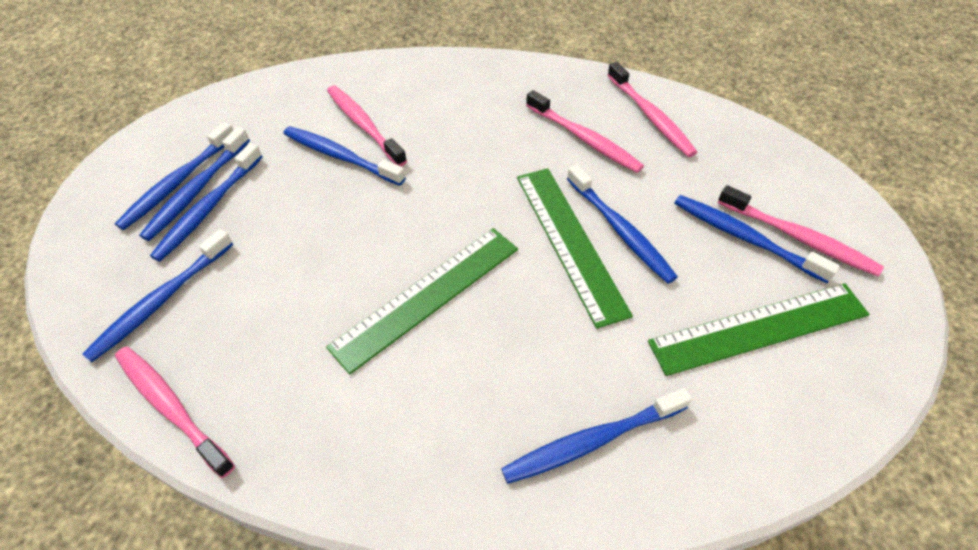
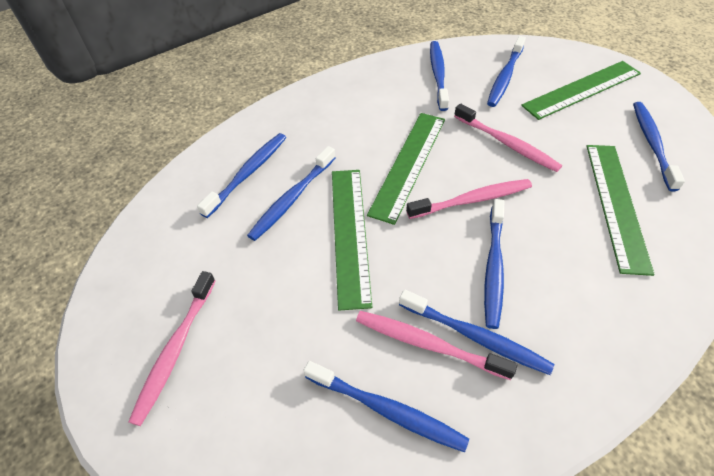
green ruler: [326,228,518,374] [517,168,633,329] [648,283,869,376] = 3 -> [332,170,372,311] [367,113,445,225] [521,61,641,120] [586,145,655,276] = 4
pink toothbrush: [115,347,235,478] [327,86,407,166] [526,90,644,173] [608,62,697,157] [718,185,884,276] = 5 -> [129,271,215,426] [356,311,517,380] [406,179,532,219] [454,104,562,172] = 4

